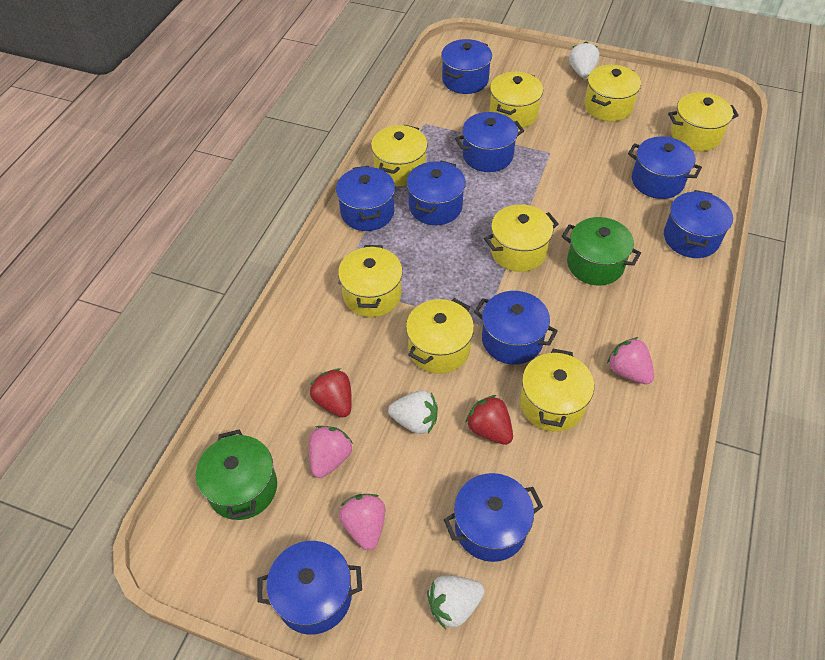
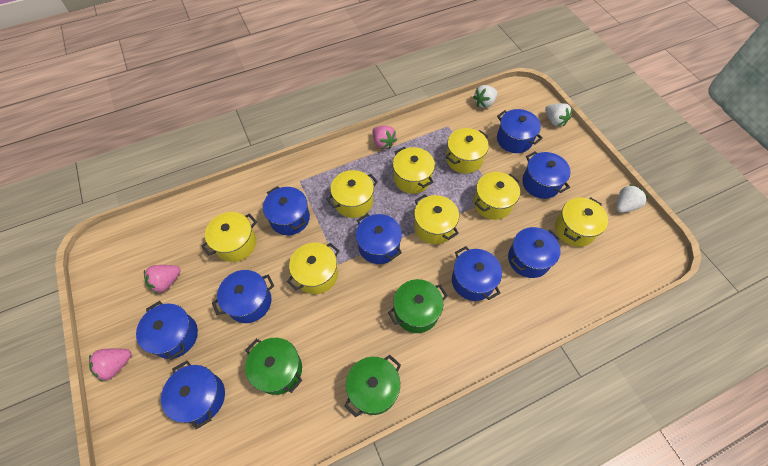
green pot: [196,429,277,520] [562,217,641,285] = 2 -> [245,338,302,395] [344,355,401,417] [388,279,448,333] = 3
red strawberry: [310,368,352,417] [465,395,513,445] = 2 -> none = 0

